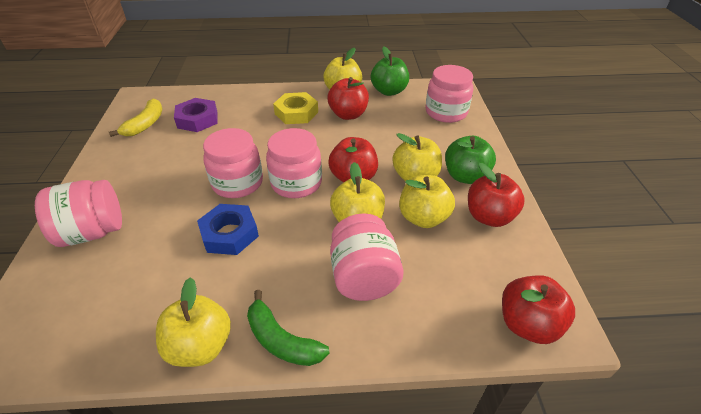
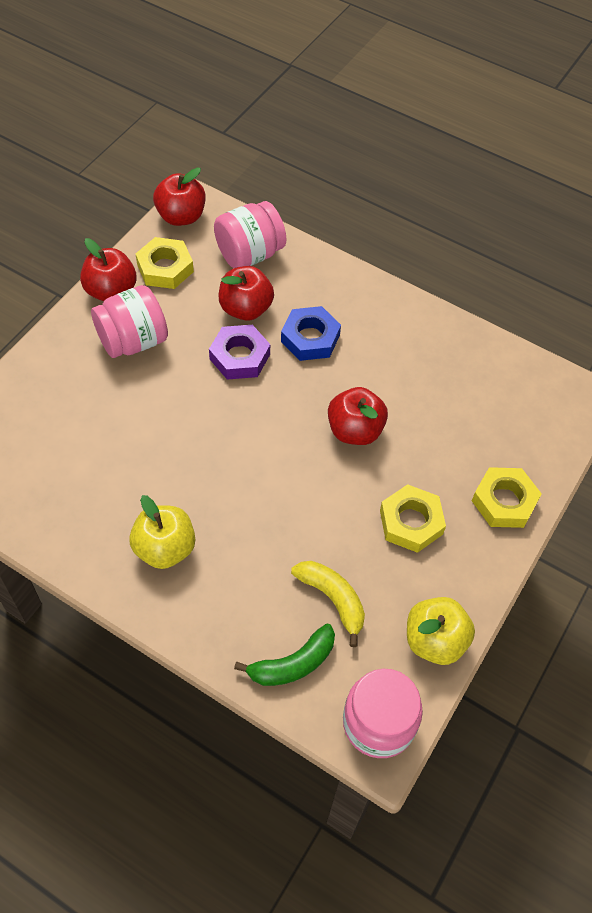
green apple: [371,46,409,96] [445,136,496,184] = 2 -> none = 0
pink jar: [35,180,122,247] [203,128,263,198] [266,128,322,198] [330,213,403,301] [425,65,473,123] = 5 -> [91,285,168,358] [214,201,286,268] [343,669,423,758] = 3
yellow apple: [156,277,231,367] [324,48,362,90] [330,162,385,222] [392,133,442,181] [399,175,455,228] = 5 -> [129,495,195,569] [407,597,475,665] = 2
yellow nut: [273,92,318,124] = 1 -> [136,237,194,289] [380,484,446,553] [472,467,542,528] = 3

